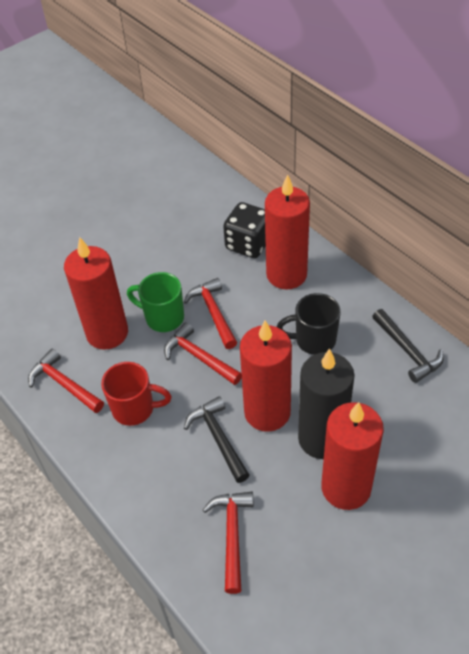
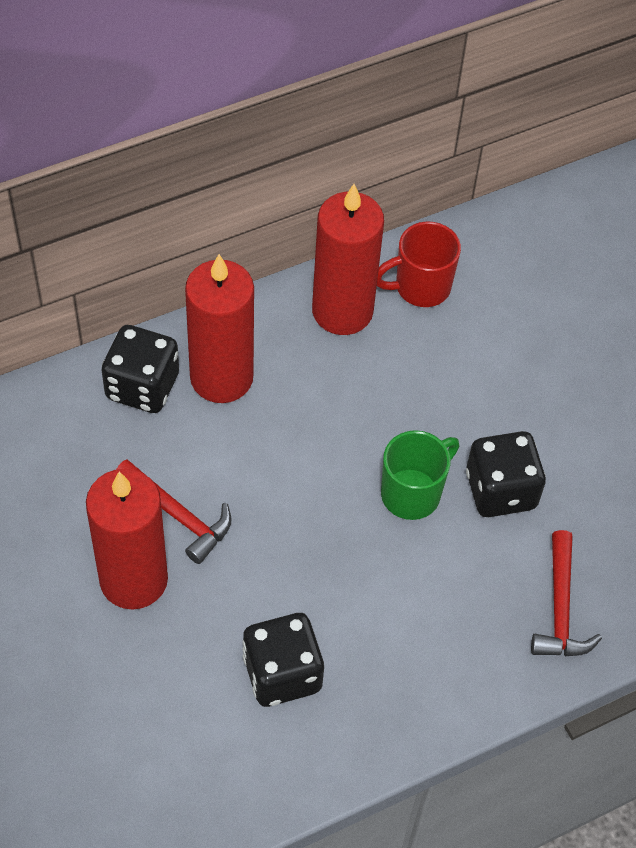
black candle: [298,348,355,459] = 1 -> none = 0
black dice: [223,202,266,258] = 1 -> [102,325,179,413] [242,613,324,707] [466,431,546,517] = 3
black hammer: [184,396,250,483] [372,309,444,383] = 2 -> none = 0
black mug: [277,293,341,355] = 1 -> none = 0
red candle: [64,237,128,350] [240,321,292,432] [265,174,310,289] [321,402,384,510] = 4 -> [86,469,168,610] [185,254,254,403] [312,184,384,335] = 3
red hammer: [28,349,104,413] [164,322,242,385] [184,278,237,349] [203,492,253,594] = 4 -> [117,460,231,564] [531,530,602,656] = 2

